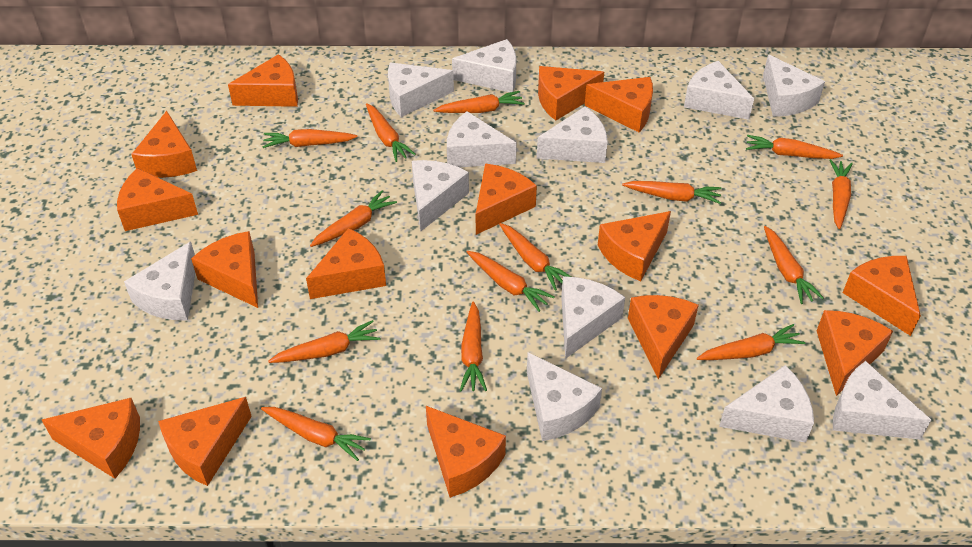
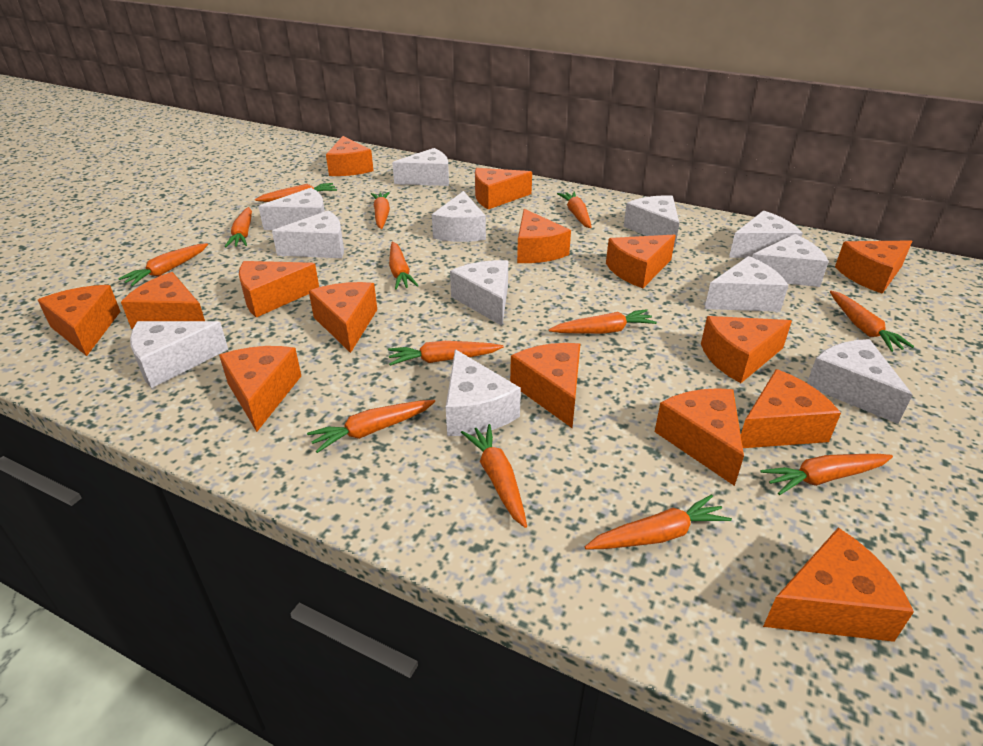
orange carrot: [261,407,371,461] [263,129,358,148] [268,320,380,363] [310,190,397,247] [366,103,416,162] [433,91,524,113] [460,301,487,391] [467,251,555,312] [499,223,571,291] [622,181,721,204] [697,324,805,360] [746,135,843,159] [764,226,824,304] [830,159,853,229] = 14 -> [118,243,208,286] [225,207,252,247] [255,183,337,202] [307,400,435,453] [371,192,390,229] [388,341,504,366] [389,241,419,290] [461,424,527,528] [549,309,657,334] [557,191,592,228] [585,494,732,549] [761,454,893,495] [830,291,914,352] = 13

